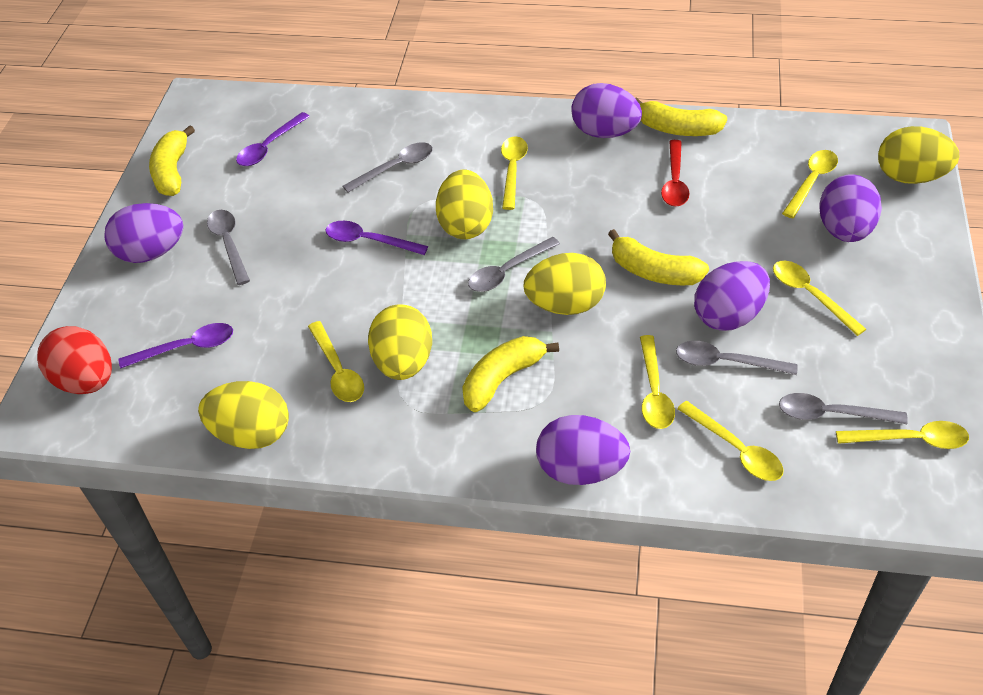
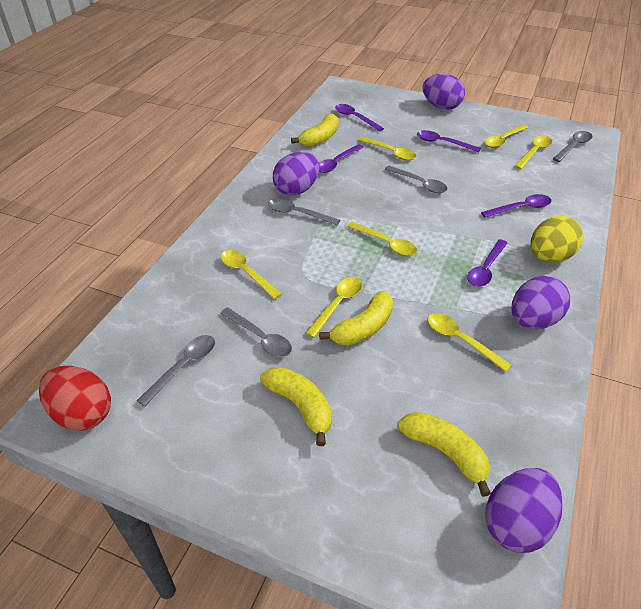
purple egg: [104,203,184,263] [536,415,630,485] [571,83,642,138] [694,261,770,331] [819,174,882,242] = 5 -> [273,152,319,196] [422,74,465,110] [485,468,563,553] [511,276,570,329] = 4
purple spoon: [119,323,233,369] [236,112,310,166] [325,221,428,255] = 3 -> [319,144,364,173] [335,104,384,132] [417,130,481,152] [467,239,507,287] [481,194,551,218] = 5
red spoon: [661,140,690,206] = 1 -> none = 0
yellow egg: [198,381,289,449] [368,304,432,380] [436,169,493,239] [524,253,606,315] [878,126,959,184] = 5 -> [531,215,583,263] = 1

